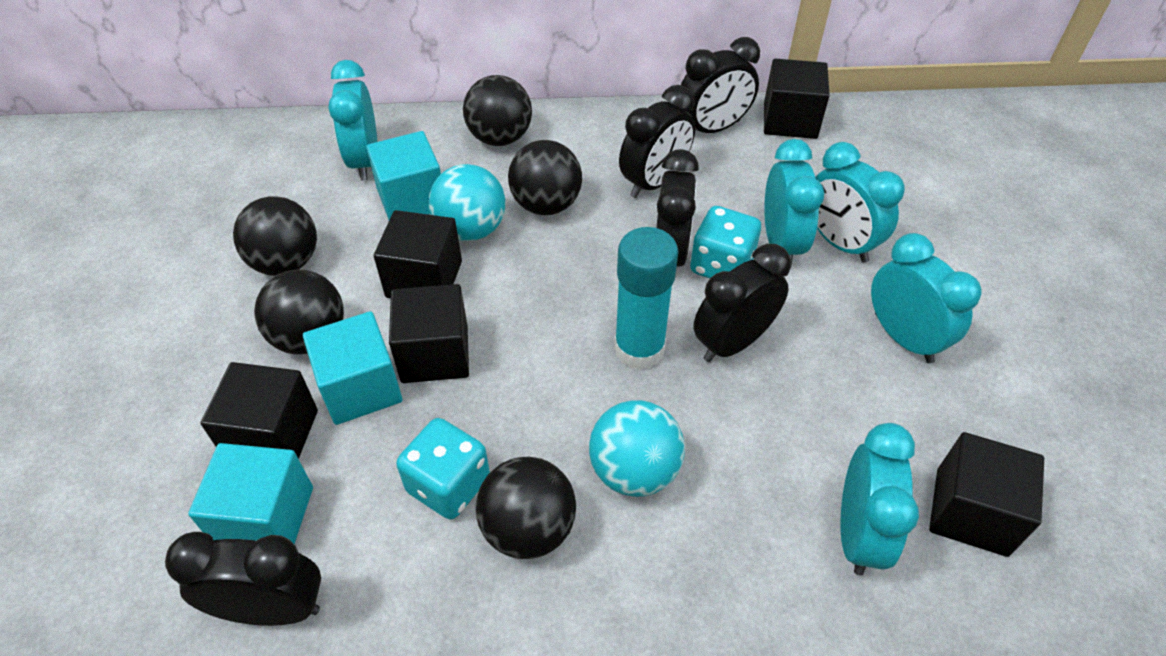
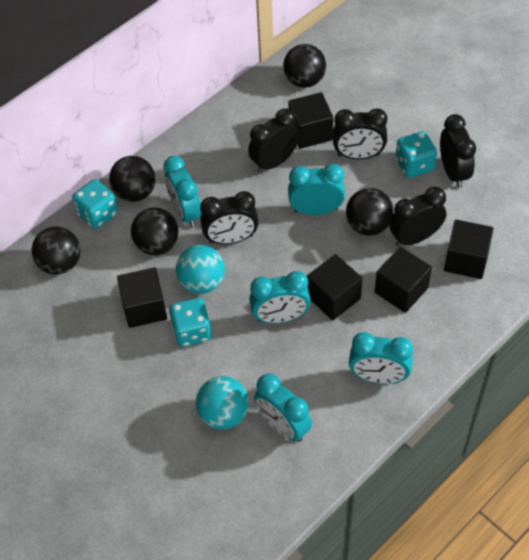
turquoise cube: [188,443,313,544] [303,311,403,425] [366,131,441,220] = 3 -> none = 0
turquoise dice: [396,418,490,519] [690,206,761,279] = 2 -> [72,179,118,229] [169,298,211,347] [395,131,437,178] = 3
turquoise glue stick: [614,227,679,370] = 1 -> none = 0

